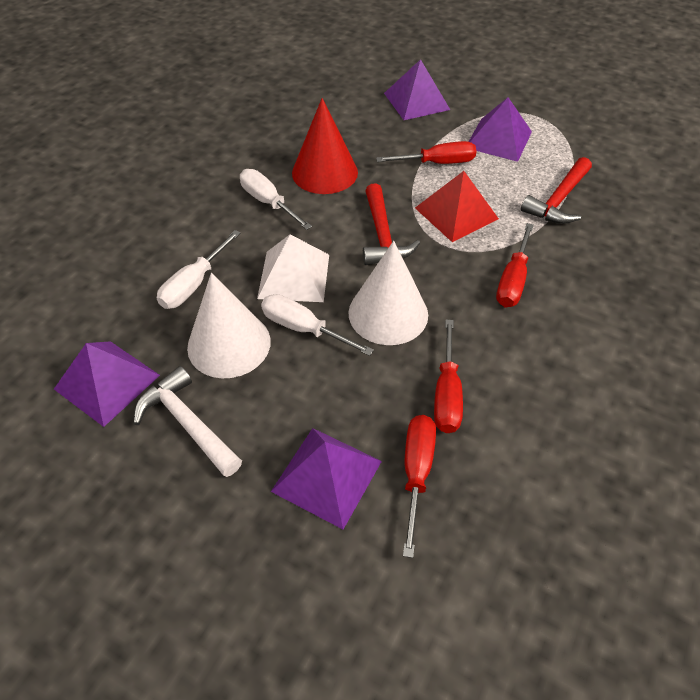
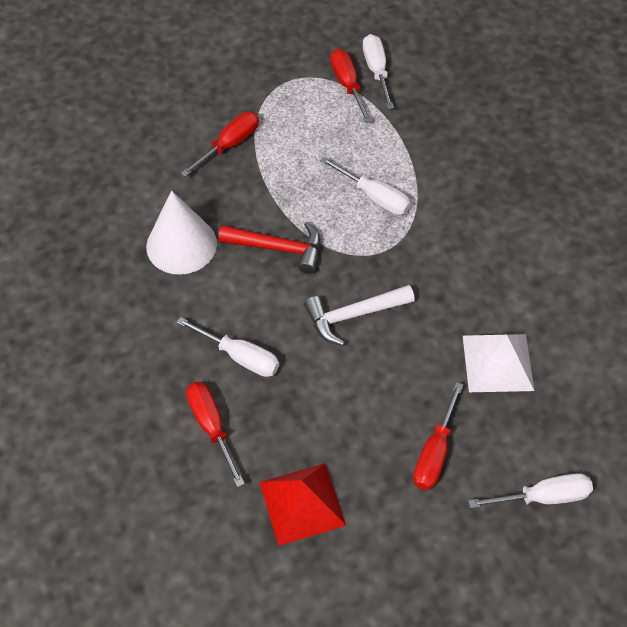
purple pyramid: [54,341,160,427] [271,428,382,529] [384,59,450,120] [469,97,532,162] = 4 -> none = 0
red cone: [292,98,358,194] = 1 -> none = 0
red hammer: [363,183,420,265] [521,157,592,224] = 2 -> [218,222,320,274] = 1
white cone: [187,273,271,378] [348,241,428,345] = 2 -> [146,191,217,275] = 1
white screwdriver: [157,230,241,309] [240,169,312,230] [261,294,374,356] = 3 -> [176,317,279,377] [320,157,411,215] [363,34,394,109] [468,473,593,508] = 4

